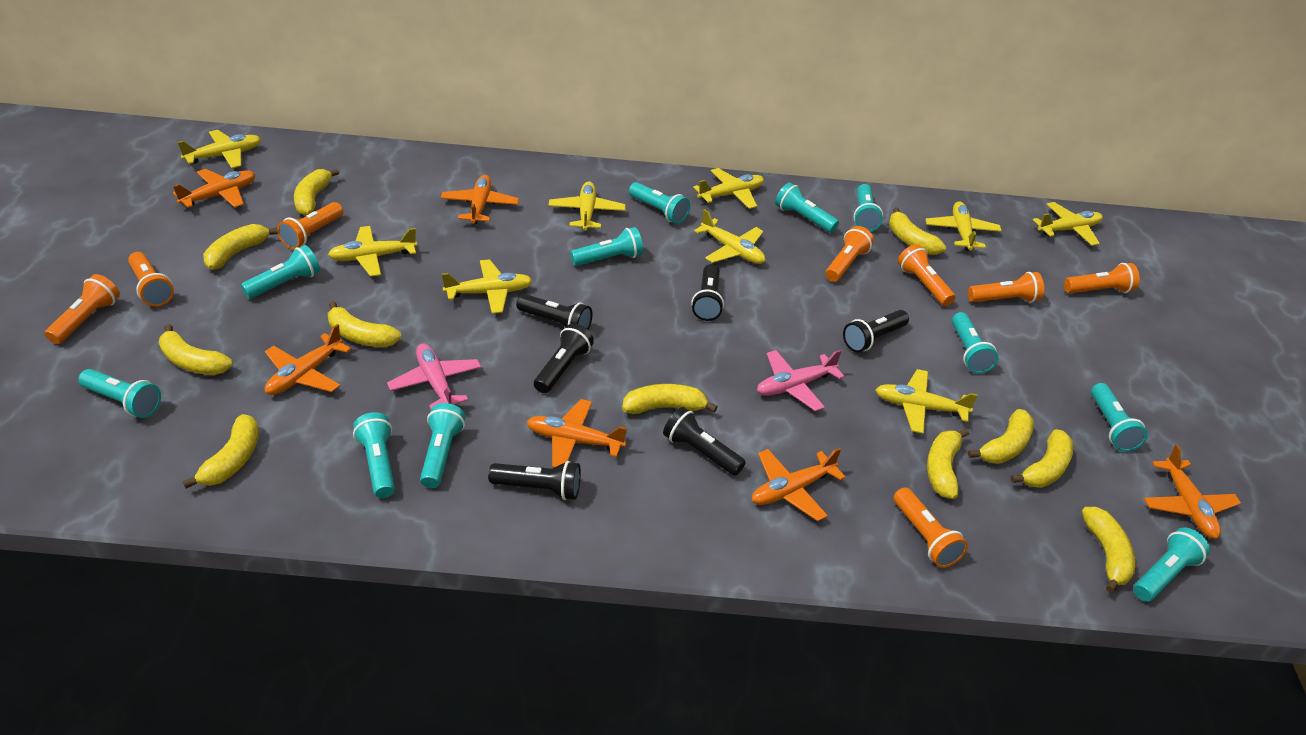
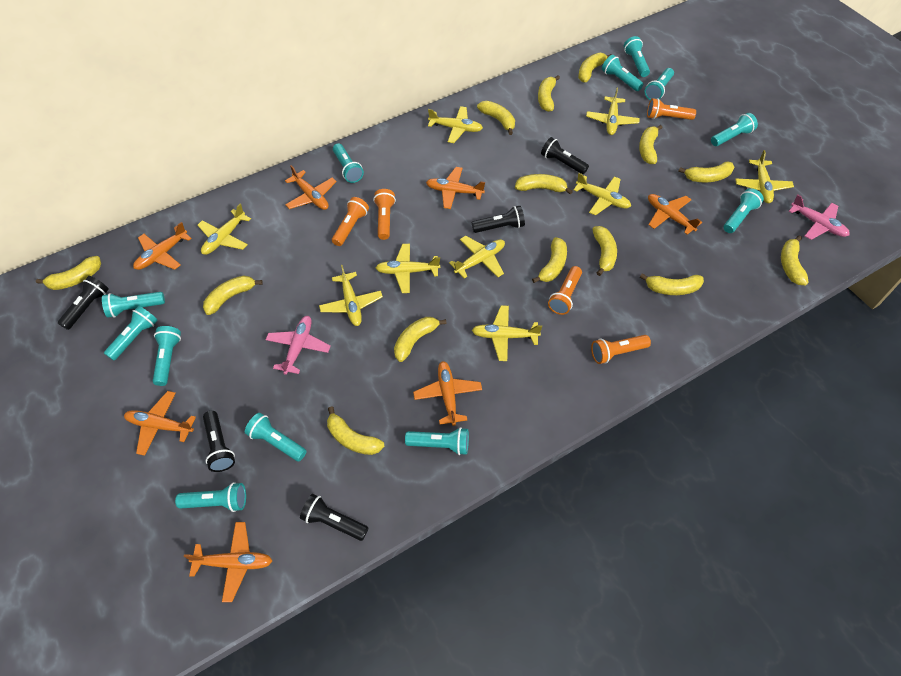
black flashlight: [488,461,581,500] [516,294,592,330] [534,323,594,393] [663,407,746,476] [691,264,724,321] [843,310,909,352] = 6 -> [58,276,109,330] [203,411,235,472] [300,494,368,541] [472,206,525,233] [541,137,589,174] = 5
orange flashlight: [45,274,120,344] [128,252,174,307] [277,202,343,249] [825,226,874,282] [893,487,968,568] [898,244,956,306] [968,272,1044,303] [1064,263,1140,293] = 8 -> [332,197,369,246] [373,189,396,240] [548,266,582,315] [591,335,651,364] [647,98,696,120] = 5
orange plane: [173,169,255,208] [265,324,351,395] [441,175,519,224] [527,399,627,468] [752,448,846,521] [1144,444,1241,539] = 6 -> [124,391,196,456] [133,222,192,270] [184,522,272,602] [285,165,337,210] [413,361,482,426] [426,167,485,209] [648,194,702,235] = 7
turquoise flashlight: [78,369,161,418] [241,245,320,299] [353,412,395,498] [420,403,465,488] [570,227,643,266] [629,182,690,224] [775,183,839,233] [854,184,883,231] [952,312,998,374] [1091,383,1148,452] [1134,528,1210,602] = 11 -> [102,292,165,318] [104,306,158,360] [153,326,181,386] [175,482,246,512] [245,413,307,461] [333,143,364,183] [405,427,469,455] [602,55,643,91] [624,36,650,77] [645,68,674,100] [711,113,758,146] [724,188,764,233] = 12
yellow banana: [159,324,233,375] [183,414,259,488] [203,224,278,270] [294,168,339,216] [328,301,401,347] [622,384,718,414] [889,207,946,255] [927,429,969,499] [968,409,1034,464] [1011,429,1073,488] [1082,507,1136,593] = 11 -> [36,256,101,290] [203,275,263,315] [327,407,385,455] [394,317,447,362] [477,101,515,135] [515,174,573,194] [532,237,567,283] [538,75,560,112] [578,53,612,83] [592,226,617,276] [639,125,663,164] [640,273,704,295] [678,161,734,182] [781,235,809,285] = 14

